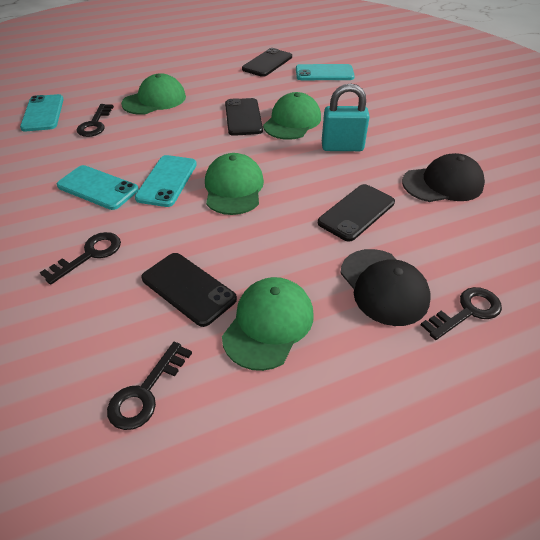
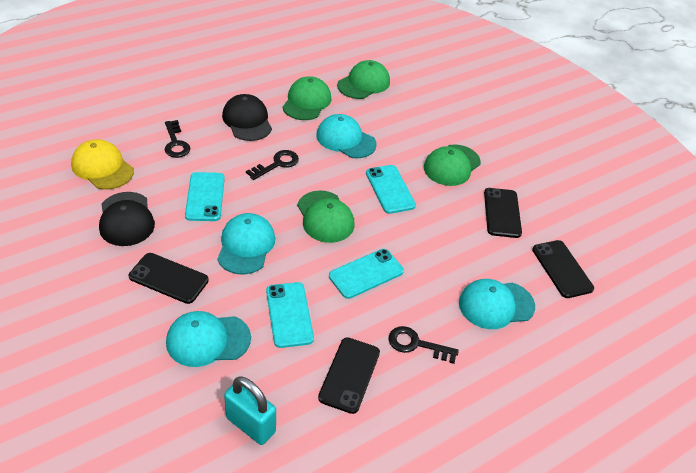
black key: [40,232,121,285] [77,104,114,137] [107,342,192,430] [421,287,502,340] = 4 -> [165,120,190,158] [246,150,299,180] [389,326,459,364] = 3
turquoise cap: none = 0 -> [166,311,251,367] [217,213,275,275] [316,114,377,158] [459,279,535,329] = 4
yellow cap: none = 0 -> [71,139,134,190] = 1

